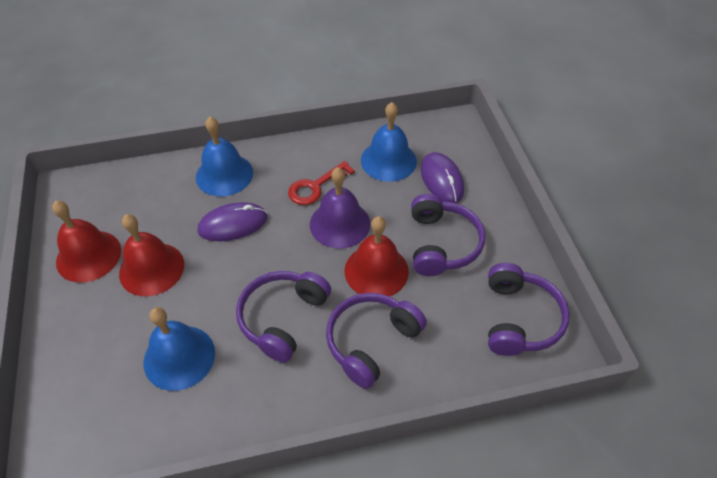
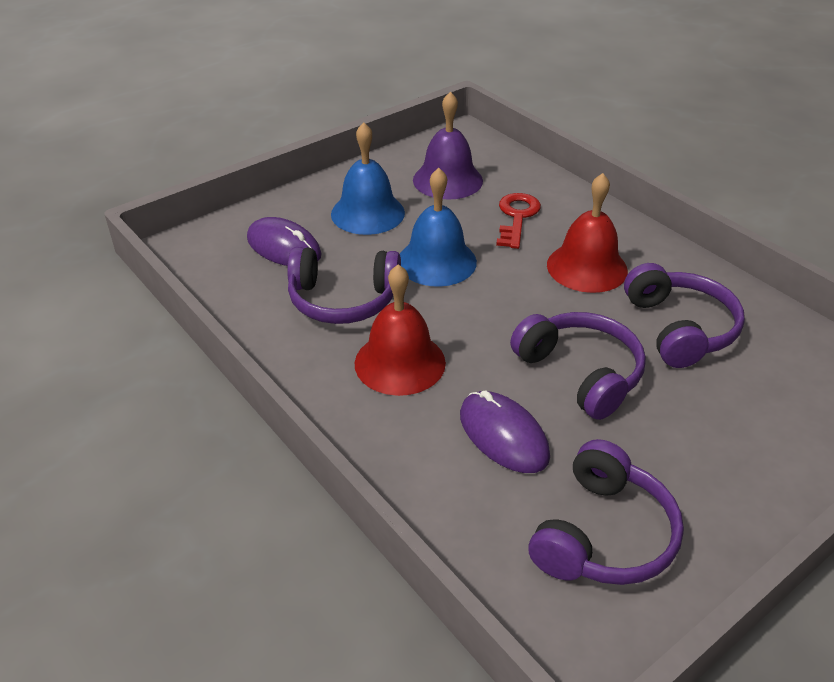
blue bell: [143,307,215,391] [196,117,253,197] [361,102,417,182] = 3 -> [331,122,405,235] [400,168,477,287] = 2
red bell: [52,201,121,283] [119,214,184,296] [345,216,409,296] = 3 -> [355,264,446,396] [547,173,628,293] = 2

